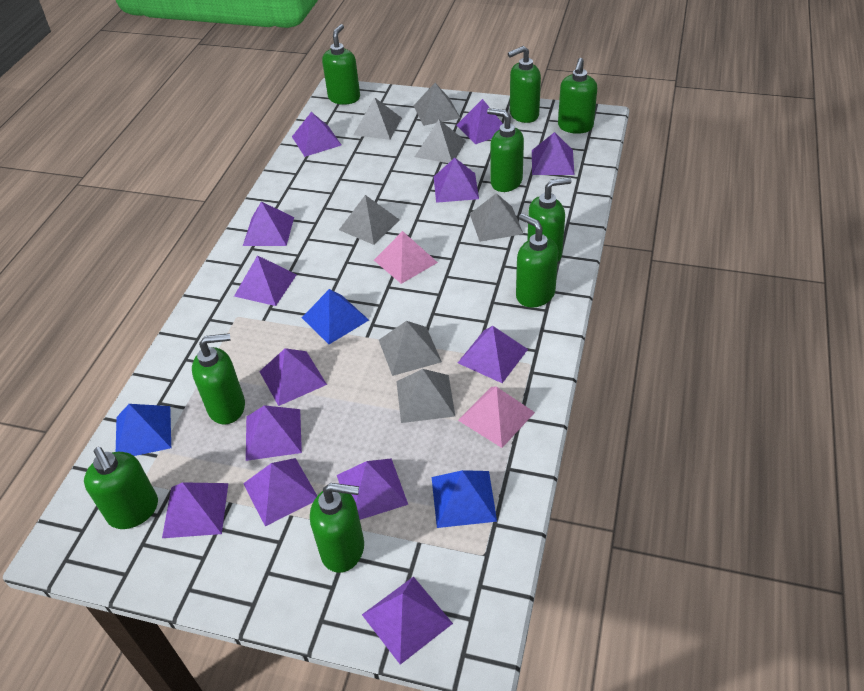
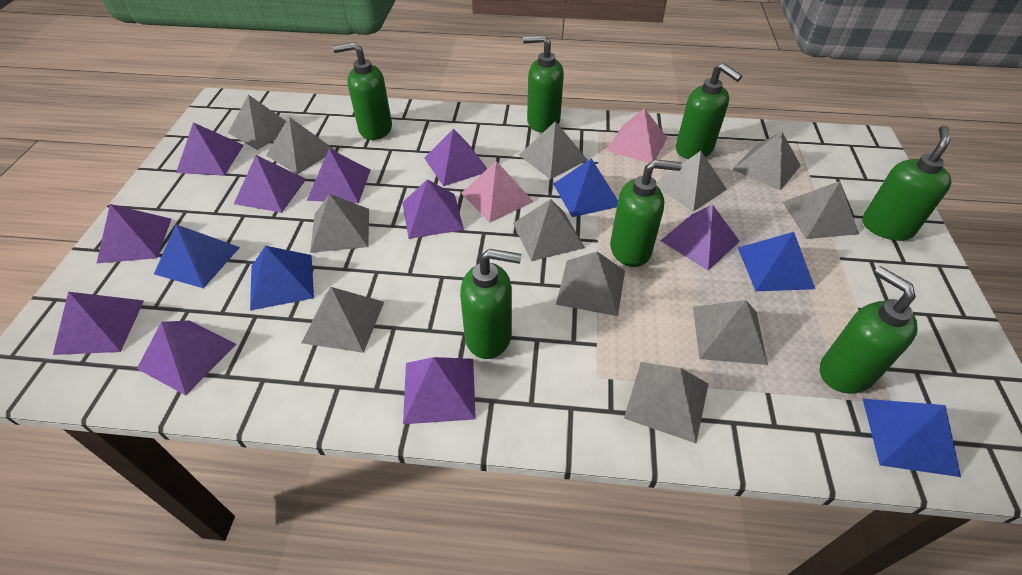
blue pyramid: [116,404,171,456] [302,289,369,344] [431,470,497,528] = 3 -> [154,224,240,289] [250,246,314,311] [554,158,618,217] [738,232,815,291] [863,399,961,477] = 5
green soap dispenser: [84,447,158,529] [192,333,245,425] [310,483,364,573] [322,24,360,105] [487,108,524,192] [508,46,541,123] [516,213,558,308] [527,177,572,262] [558,58,597,134] = 9 -> [333,42,392,140] [460,249,521,359] [523,35,564,132] [610,159,682,267] [676,63,742,159] [820,266,918,394] [862,126,951,241] = 7
grey pyramid: [339,195,400,245] [353,97,402,140] [379,321,442,376] [396,369,455,423] [413,83,460,126] [415,120,466,163] [470,193,523,242] = 7 -> [228,95,286,150] [266,117,336,174] [301,287,384,353] [310,194,369,253] [513,199,585,261] [519,121,587,180] [556,252,625,316] [624,362,709,443] [657,151,727,212] [693,300,768,365] [732,131,801,191] [783,181,859,239] = 12
purple pyramid: [162,482,228,538] [234,255,297,306] [243,201,294,246] [243,458,317,526] [246,405,302,461] [259,348,327,406] [292,112,341,157] [337,458,408,520] [362,577,453,665] [434,158,479,203] [457,99,503,144] [458,326,528,383] [532,132,574,175] = 13 -> [53,292,144,355] [96,204,171,264] [137,320,236,395] [176,122,243,175] [234,155,306,213] [307,149,371,203] [402,179,464,239] [403,357,476,424] [425,128,487,186] [660,205,740,271] = 10

